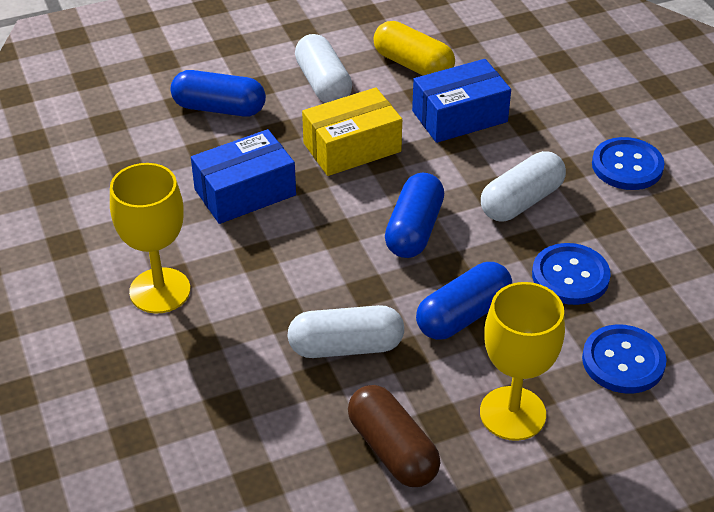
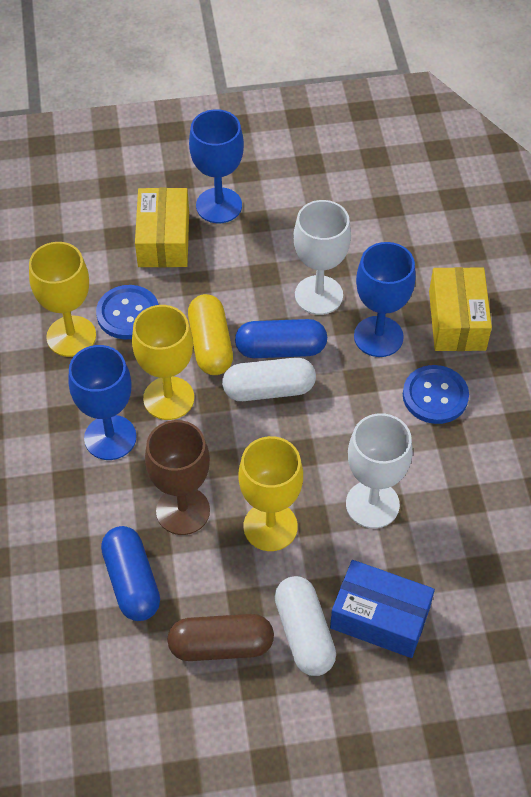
blue box: [191,129,296,224] [412,59,511,143] = 2 -> [330,560,435,658] = 1
blue button: [532,243,611,305] [582,324,667,394] [592,137,665,190] = 3 -> [96,285,159,339] [403,365,469,424] = 2
blue capsule: [171,70,266,117] [385,173,444,258] [416,262,512,340] = 3 -> [101,526,160,621] [235,319,327,358] = 2
blue goblet: none = 0 -> [68,345,136,460] [189,109,244,223] [354,242,416,357] = 3
brown goblet: none = 0 -> [145,420,210,535] = 1
white capsule: [288,305,404,358] [295,34,352,103] [481,151,566,221] = 3 -> [222,357,316,401] [275,576,336,676] = 2
white goblet: none = 0 -> [293,200,351,315] [346,413,413,528] = 2
yellow box: [302,87,402,176] = 1 -> [135,188,189,267] [429,267,492,351] = 2
yellow goblet: [110,163,190,314] [480,282,565,441] = 2 -> [29,242,96,357] [132,305,194,420] [239,436,303,551] = 3

